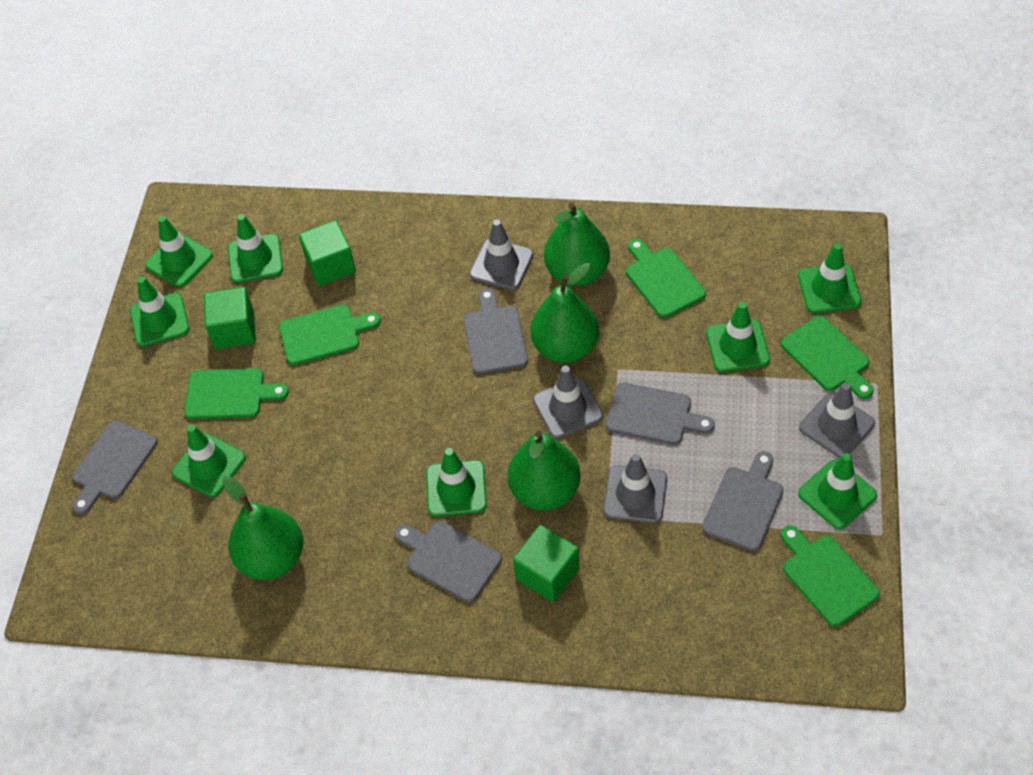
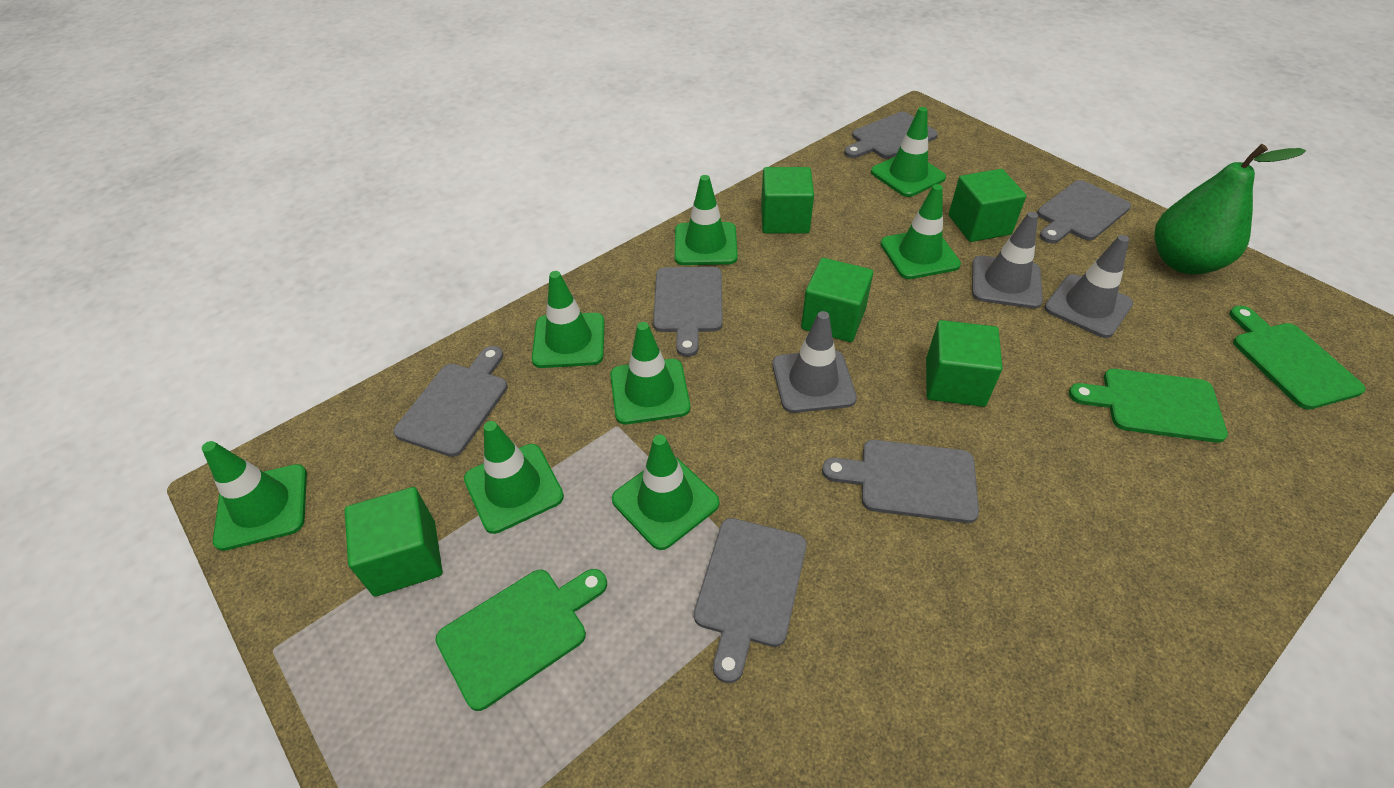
green cube: [204,287,256,349] [299,220,356,286] [513,525,580,602] = 3 -> [345,487,443,597] [761,167,814,233] [801,258,873,342] [926,320,1002,407] [949,169,1026,242] = 5
green cutting board: [184,368,289,419] [279,305,381,365] [626,239,706,318] [781,316,874,399] [781,525,880,627] = 5 -> [435,569,607,711] [1069,369,1228,443] [1229,306,1366,410] = 3
green pear: [223,476,303,580] [508,431,581,511] [531,263,599,363] [544,203,610,286] = 4 -> [1154,144,1306,275] = 1
grey cutting board: [72,421,157,515] [395,521,502,602] [464,288,528,374] [606,382,715,445] [702,451,784,551] = 5 -> [393,346,508,457] [653,267,723,357] [694,518,807,683] [822,440,979,523] [844,112,938,159] [1037,180,1131,244] = 6
grey traffic cone: [469,219,533,290] [533,366,603,439] [603,453,667,523] [799,383,875,458] = 4 -> [772,311,857,413] [972,212,1043,309] [1044,235,1133,338] = 3

